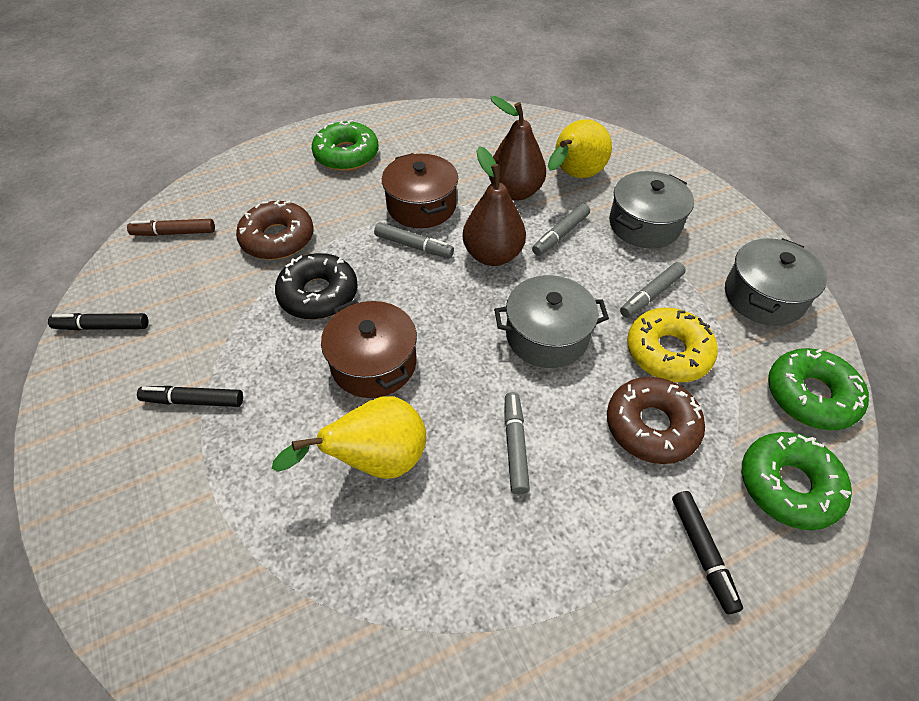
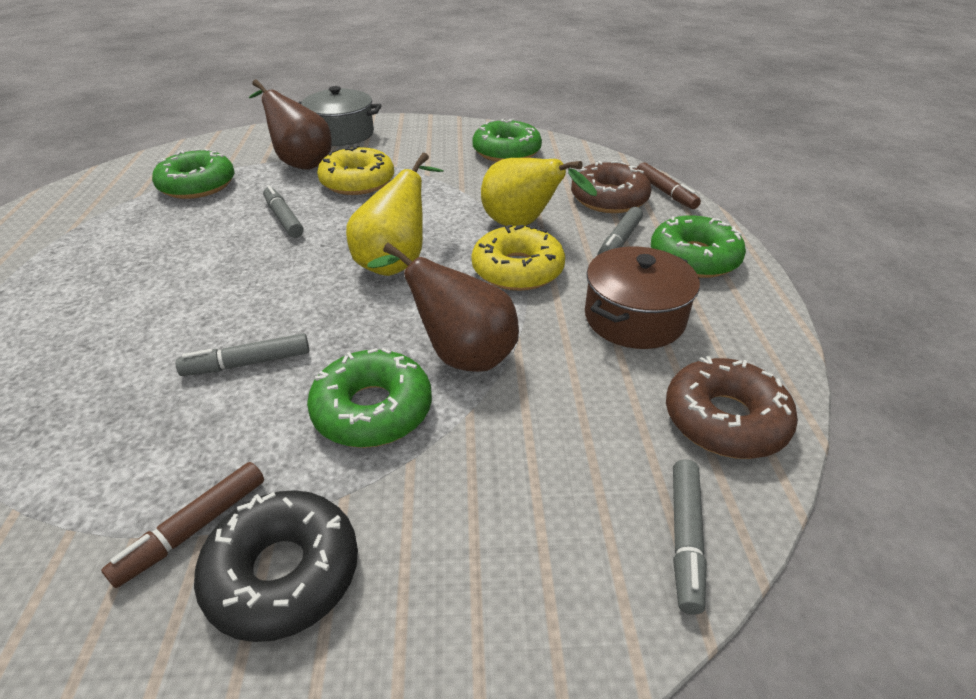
black marker: [48,313,148,331] [137,386,243,407] [672,491,743,614] = 3 -> none = 0
brown marker: [127,219,215,236] = 1 -> [101,462,264,588] [637,162,701,209] = 2
brown pot: [321,299,417,398] [382,153,458,228] = 2 -> [585,246,700,349] = 1
green donut: [312,120,379,171] [742,432,852,530] [768,348,869,431] = 3 -> [152,149,235,199] [307,348,432,448] [472,119,542,162] [651,215,746,278] = 4
grey pot: [494,275,609,368] [609,171,694,248] [725,238,827,326] = 3 -> [298,86,382,146] = 1
yellow donut: [627,308,718,383] = 1 -> [317,145,394,195] [472,224,565,291] = 2

